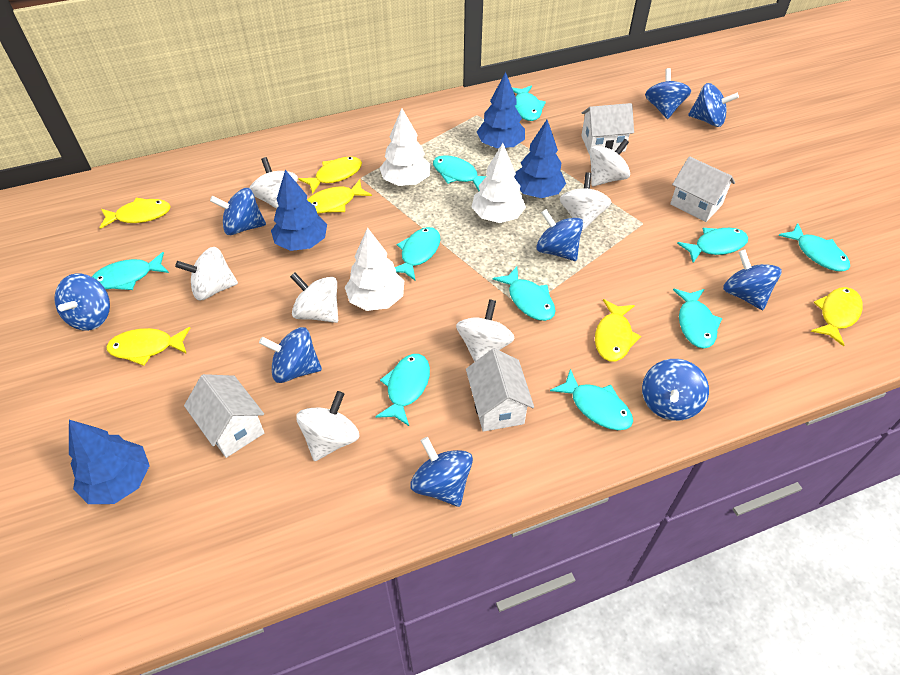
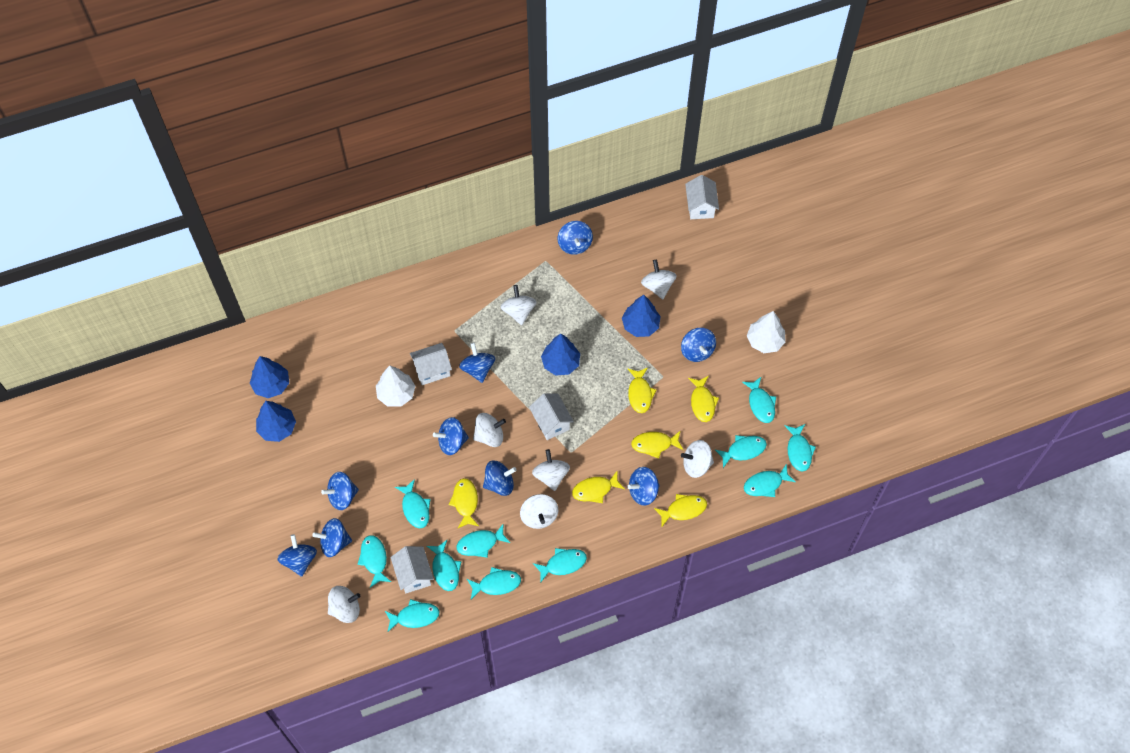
turquoise fish: [92,252,169,290] [375,354,430,426] [395,227,441,280] [433,155,487,191] [493,267,555,321] [512,85,546,121] [550,369,633,430] [673,289,722,348] [677,228,748,263] [778,223,850,272] = 10 -> [357,535,391,587] [385,599,440,632] [395,479,430,528] [427,540,461,591] [457,524,510,558] [467,567,521,599] [533,548,587,583] [715,435,767,468] [742,376,776,423] [744,464,795,497] [785,424,816,472] = 11
white tree: [345,227,404,311] [380,108,431,186] [472,143,526,223] = 3 -> [376,365,415,407] [747,311,786,353] = 2

